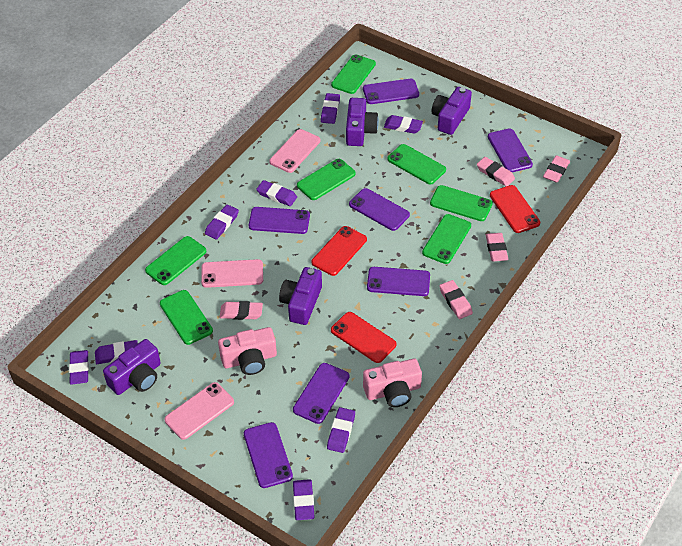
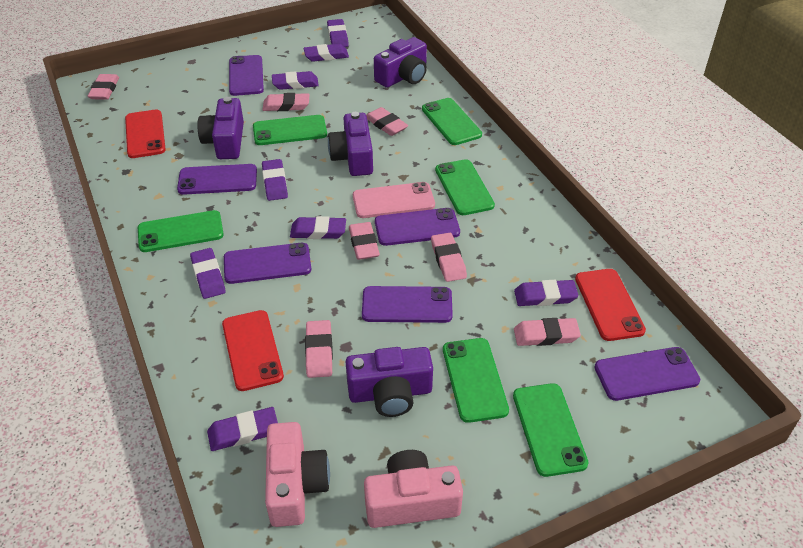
green phone: [145,236,206,285] [160,290,213,345] [297,159,356,200] [331,55,376,94] [387,144,446,184] [422,214,471,264] [430,185,493,221] = 7 -> [138,210,224,252] [253,115,327,145] [422,98,482,145] [435,159,495,215] [443,338,509,423] [513,383,588,477] = 6
pink eraser: [220,301,263,320] [439,280,473,319] [477,157,515,186] [486,233,508,262] [543,156,570,183] = 5 -> [88,74,119,100] [263,93,309,111] [305,320,333,378] [349,222,380,260] [366,107,408,136] [431,233,467,282] [514,318,581,346] = 7
pink phone: [164,382,234,440] [201,259,263,288] [269,129,320,173] = 3 -> [353,182,435,218] = 1
purple phone: [244,422,293,488] [249,207,310,234] [293,363,349,424] [349,188,410,231] [363,79,419,104] [367,267,430,296] [488,128,533,172] = 7 -> [177,164,257,195] [224,243,311,284] [229,55,264,96] [362,286,453,323] [375,208,460,246] [595,347,700,401] = 6

